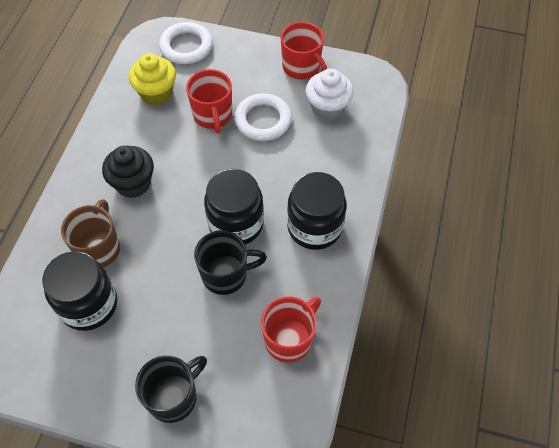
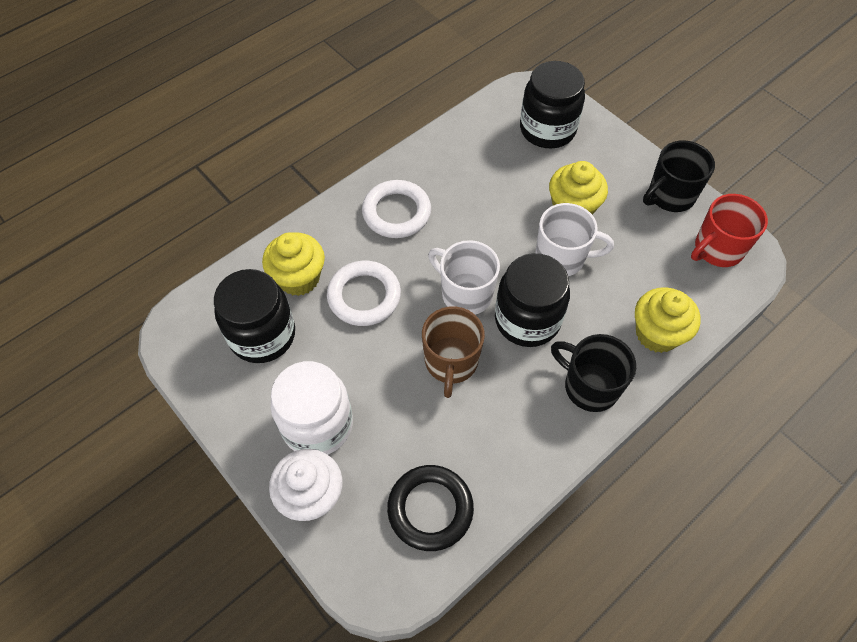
black cupcake: [102,146,154,198] = 1 -> none = 0
black ring: none = 0 -> [387,465,474,551] = 1
red mug: [186,69,232,134] [261,297,321,363] [281,22,327,80] = 3 -> [691,194,768,267] = 1
white jar: none = 0 -> [270,361,353,455] = 1
white mug: none = 0 -> [428,240,500,315] [535,203,614,276] = 2
yellow cupcake: [129,53,176,106] = 1 -> [262,232,325,296] [549,161,608,215] [635,287,701,353] = 3

